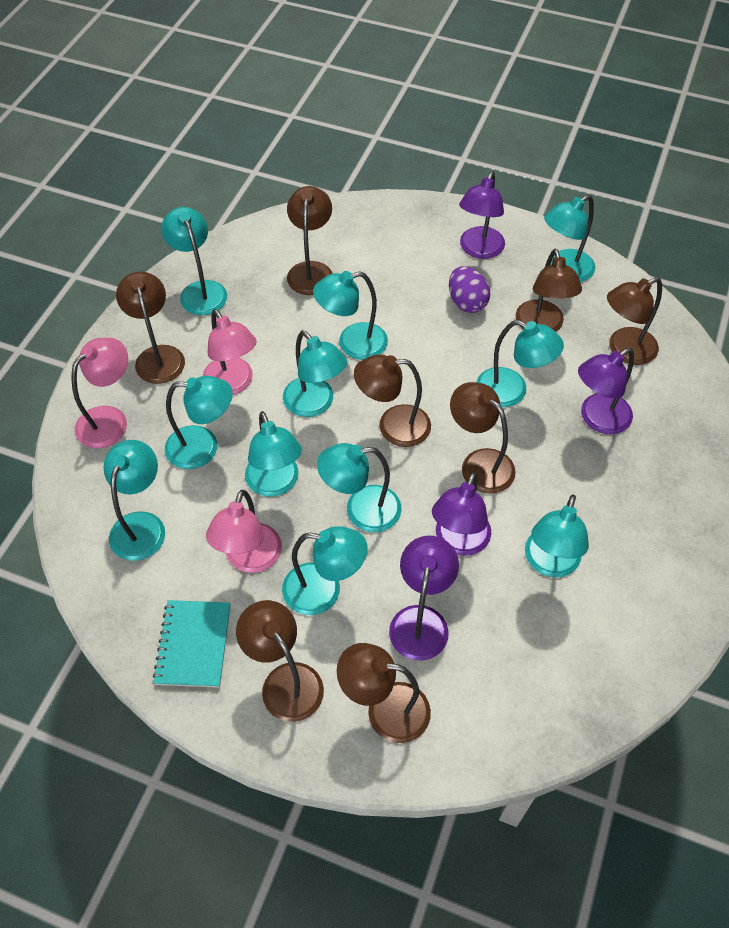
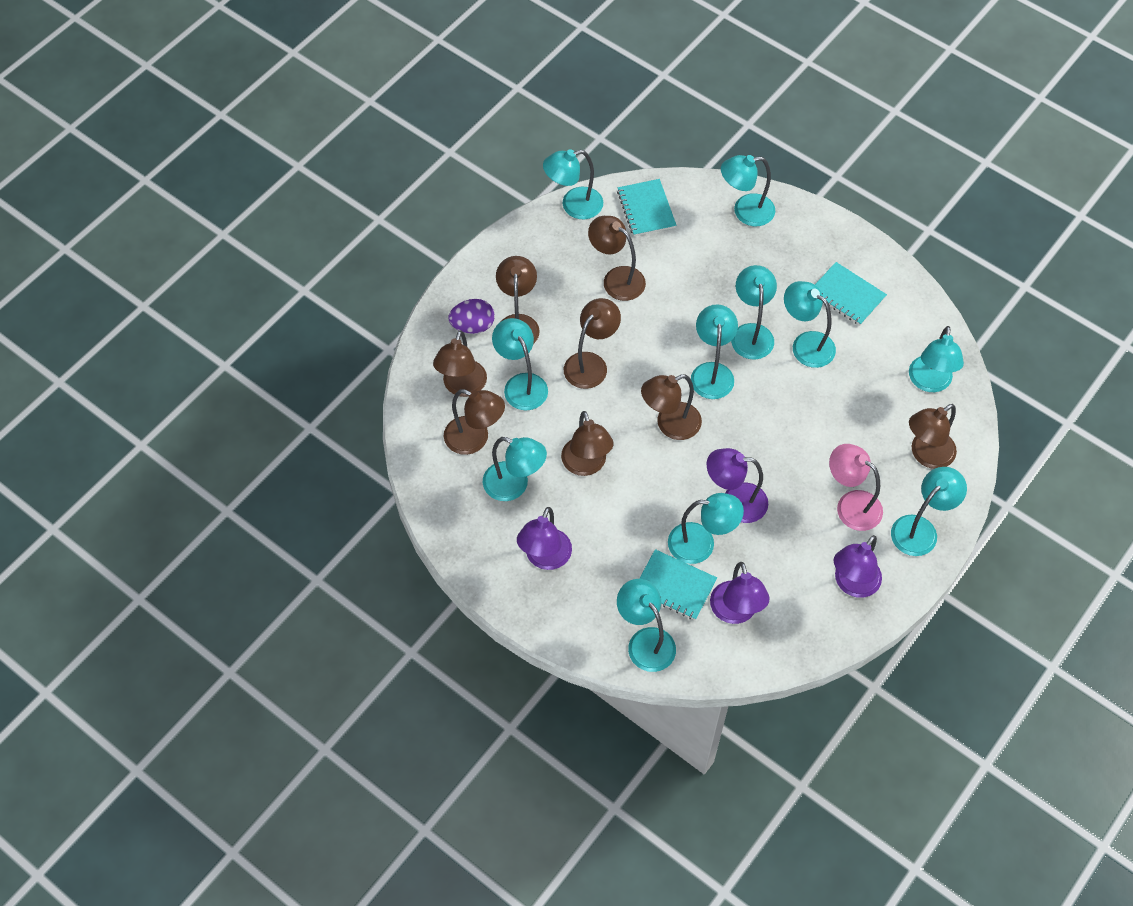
pink lamp: [72,338,128,448] [203,309,257,395] [206,490,282,573] = 3 -> [829,444,883,531] = 1
turquoise notebook: [153,600,230,688] = 1 -> [617,179,676,236] [639,549,717,620] [815,262,887,325] = 3

